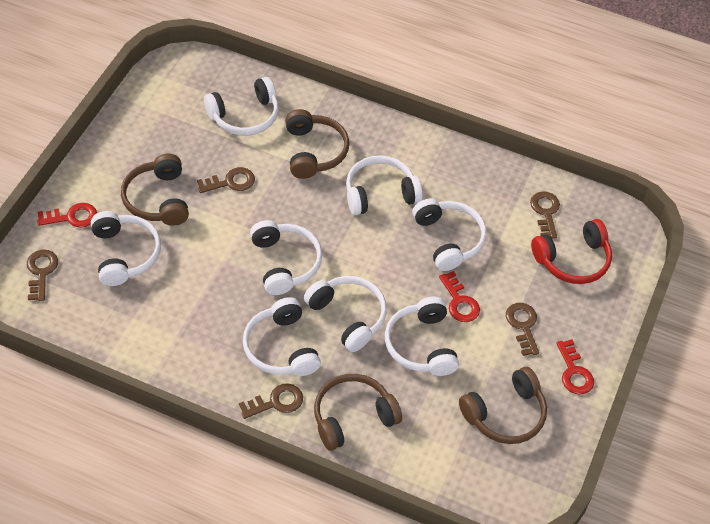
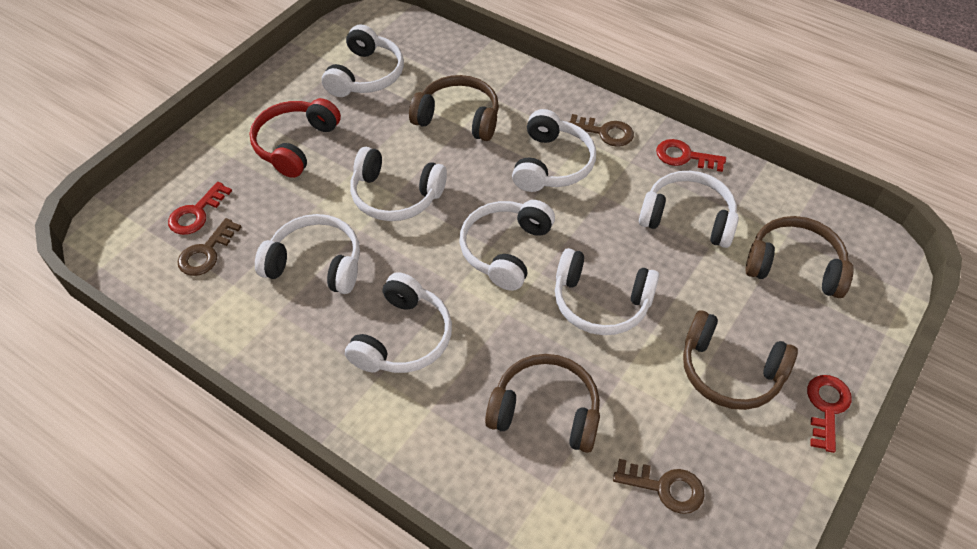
brown key: [27,250,58,301] [197,167,255,193] [239,384,303,419] [506,303,539,356] [530,191,560,239] = 5 -> [178,218,242,276] [568,114,634,147] [613,459,705,514] = 3

